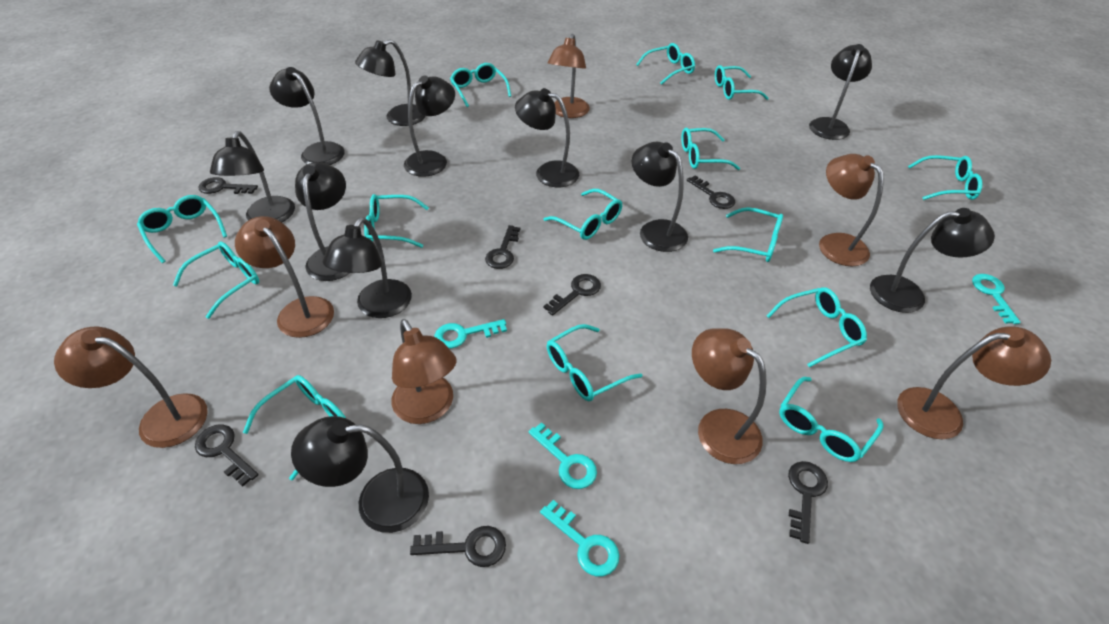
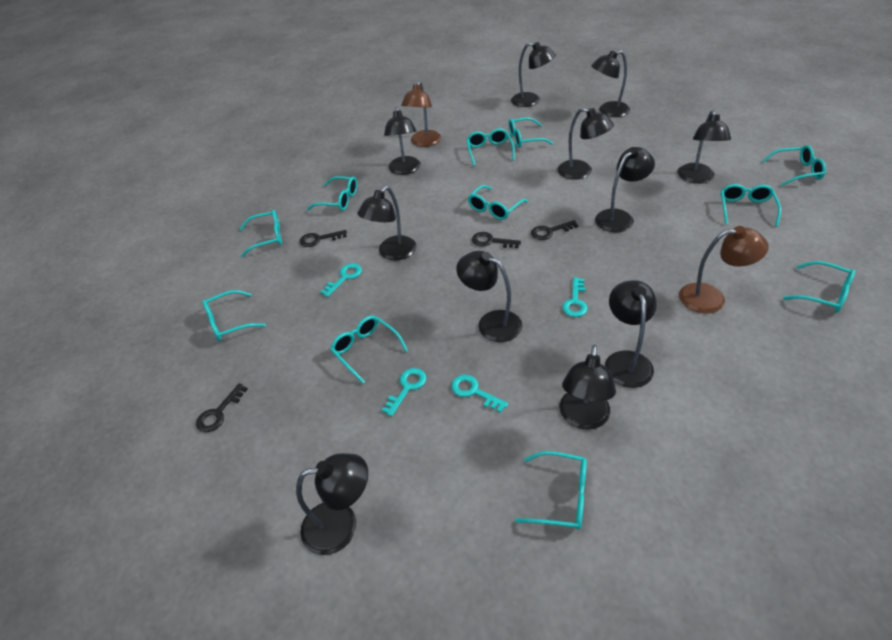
black key: [195,424,259,487] [198,177,258,194] [410,526,506,567] [485,225,520,269] [543,274,601,315] [687,175,735,209] [788,461,828,544] = 7 -> [196,383,248,432] [300,230,347,247] [472,232,521,248] [531,220,578,240] = 4
brown lamp: [54,327,208,448] [235,216,334,338] [391,319,457,424] [548,34,590,118] [692,328,767,464] [819,154,884,266] [897,326,1051,439] = 7 -> [401,81,441,147] [679,226,769,314] = 2
turquoise glasses: [137,195,227,263] [173,241,259,319] [243,375,347,481] [364,194,429,248] [450,63,511,107] [543,189,622,240] [547,324,642,401] [636,43,695,85] [681,128,740,170] [713,207,783,262] [715,65,769,100] [767,287,867,367] [779,377,883,462] [908,155,983,200] = 14 -> [202,290,266,341] [240,210,282,257] [307,176,357,211] [330,316,408,384] [466,129,515,166] [468,185,528,220] [508,117,554,148] [515,451,587,530] [721,184,781,226] [762,145,826,186] [783,261,855,313] = 11

